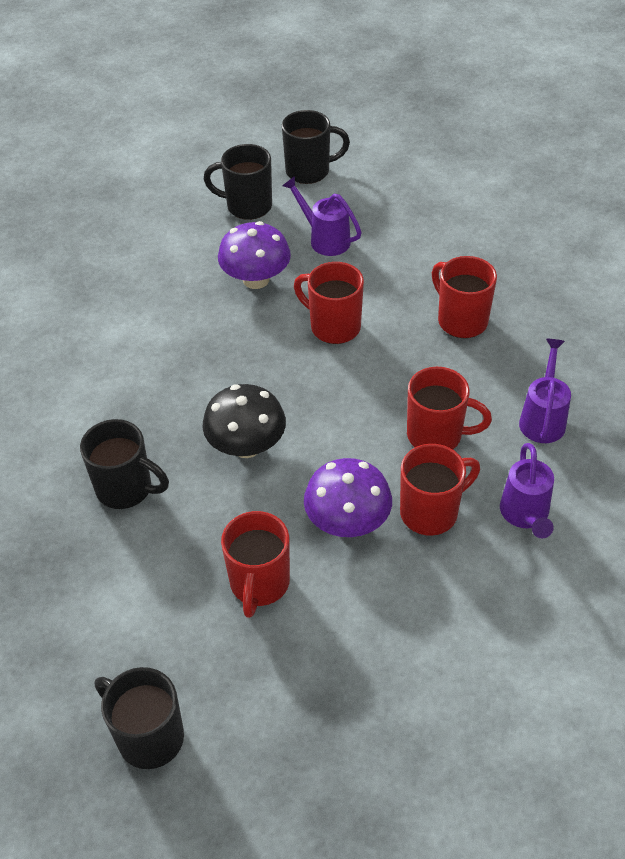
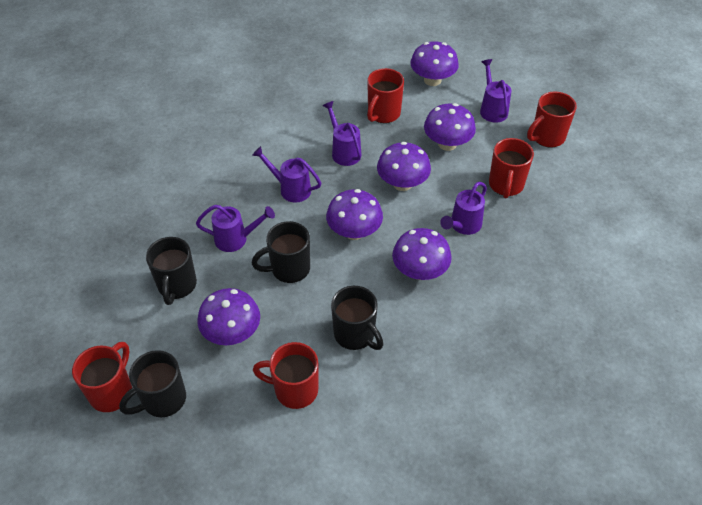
black mushroom: [203,384,286,458] = 1 -> none = 0
purple mushroom: [218,221,291,289] [304,458,392,537] = 2 -> [198,288,260,345] [326,189,383,240] [377,142,431,191] [392,228,452,280] [410,41,459,86] [424,103,476,151] = 6
purple watering can: [282,176,362,256] [500,443,554,539] [519,339,571,443] = 3 -> [196,205,275,252] [252,146,321,203] [322,101,361,166] [440,182,487,235] [480,59,511,123] = 5

